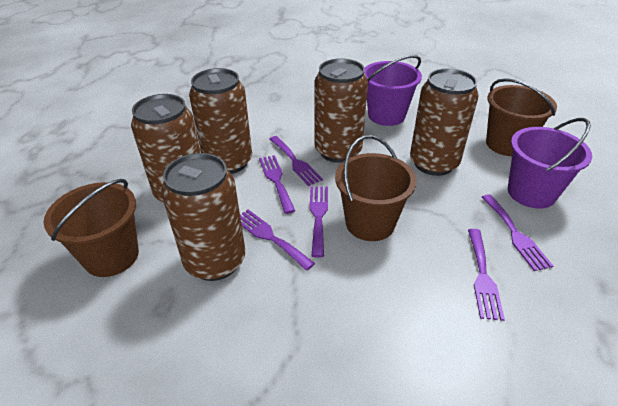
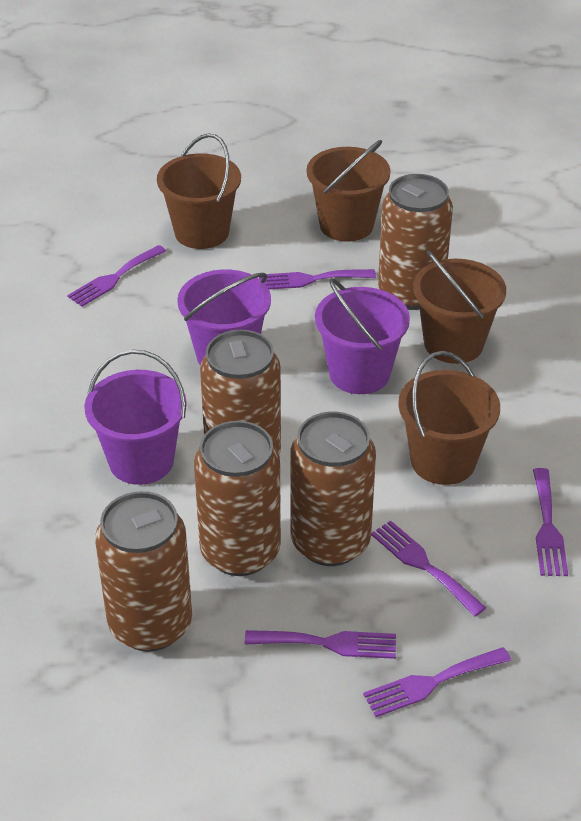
brown bucket: [44,179,139,277] [335,135,417,241] [486,78,557,156] = 3 -> [157,133,241,249] [307,140,391,242] [398,351,500,485] [413,250,506,364] = 4
purple bucket: [364,55,422,126] [508,118,592,209] = 2 -> [84,350,187,485] [177,269,271,365] [315,278,410,394] = 3

